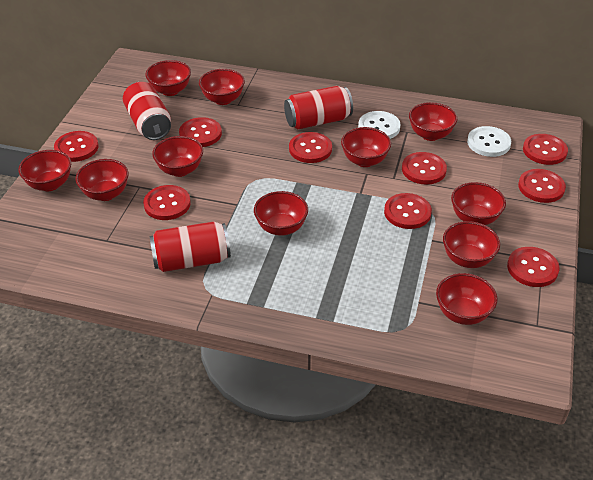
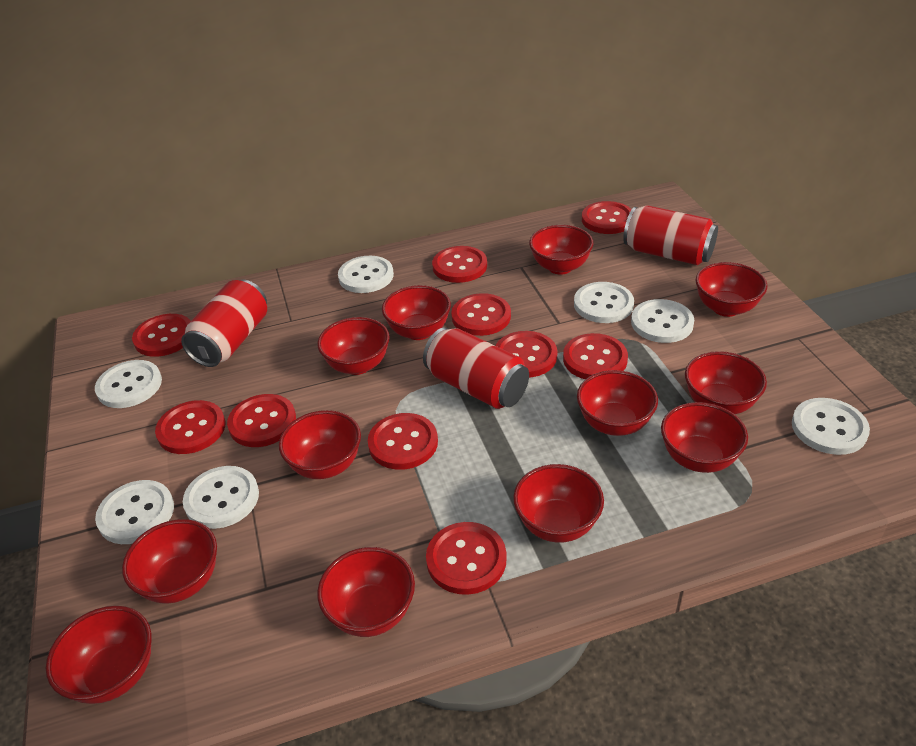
red bowl: [19,150,71,191] [75,159,129,201] [145,60,191,96] [152,136,203,177] [199,69,245,105] [254,191,308,236] [341,127,391,167] [409,102,458,141] [436,273,497,325] [443,221,500,268] [451,182,506,225] = 11 -> [46,606,151,704] [122,519,217,603] [279,410,361,479] [317,317,390,375] [317,547,415,637] [382,285,451,340] [513,464,604,543] [529,225,593,275] [577,370,658,436] [661,402,748,473] [685,351,767,414] [696,262,768,317] = 12
red button: [54,131,99,162] [143,185,191,220] [179,117,222,147] [289,132,332,163] [384,193,432,229] [402,152,447,185] [507,247,559,287] [518,169,566,203] [523,134,568,165] = 9 -> [132,314,191,357] [155,400,226,454] [227,394,296,447] [368,413,438,470] [426,522,507,595] [432,246,487,283] [451,293,511,336] [495,331,557,378] [563,333,628,379] [582,201,632,234] = 10
white button: [358,111,401,139] [467,126,511,157] = 2 -> [95,360,162,408] [95,480,174,544] [183,466,259,529] [338,256,394,293] [574,282,634,323] [631,299,694,343] [792,398,870,455] = 7

